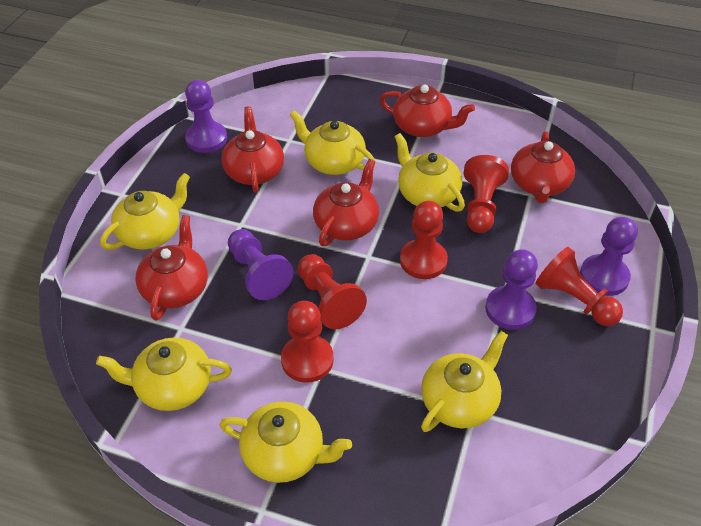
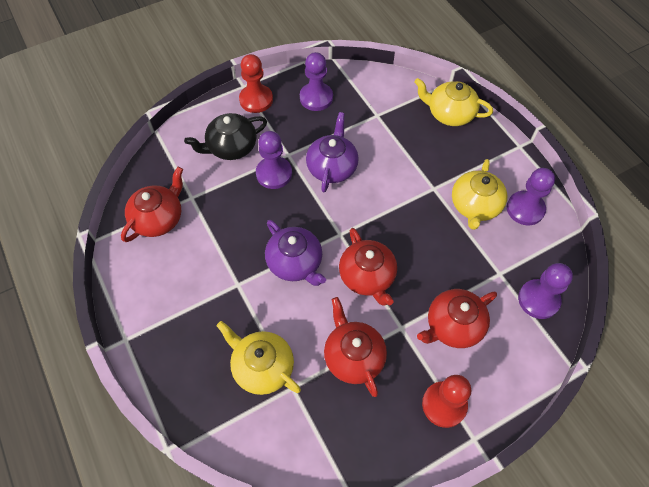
black teapot: none = 0 -> [184,113,267,160] = 1
purple teapot: none = 0 -> [265,220,326,286] [306,112,359,192] = 2
red pawn: [281,301,334,383] [298,254,367,329] [400,201,448,279] [464,155,509,233] [536,247,623,326] = 5 -> [239,54,273,113] [422,375,471,428] = 2
red teapot: [136,215,208,321] [222,106,284,193] [313,159,379,246] [380,84,475,137] [511,131,575,203] = 5 -> [121,167,183,242] [324,297,387,397] [339,228,397,306] [417,289,497,348] = 4
yellow teapot: [96,338,232,411] [100,173,190,250] [220,402,352,483] [290,110,376,175] [395,133,465,212] [421,331,508,432] = 6 -> [216,321,301,395] [414,78,493,126] [452,159,507,230] = 3

